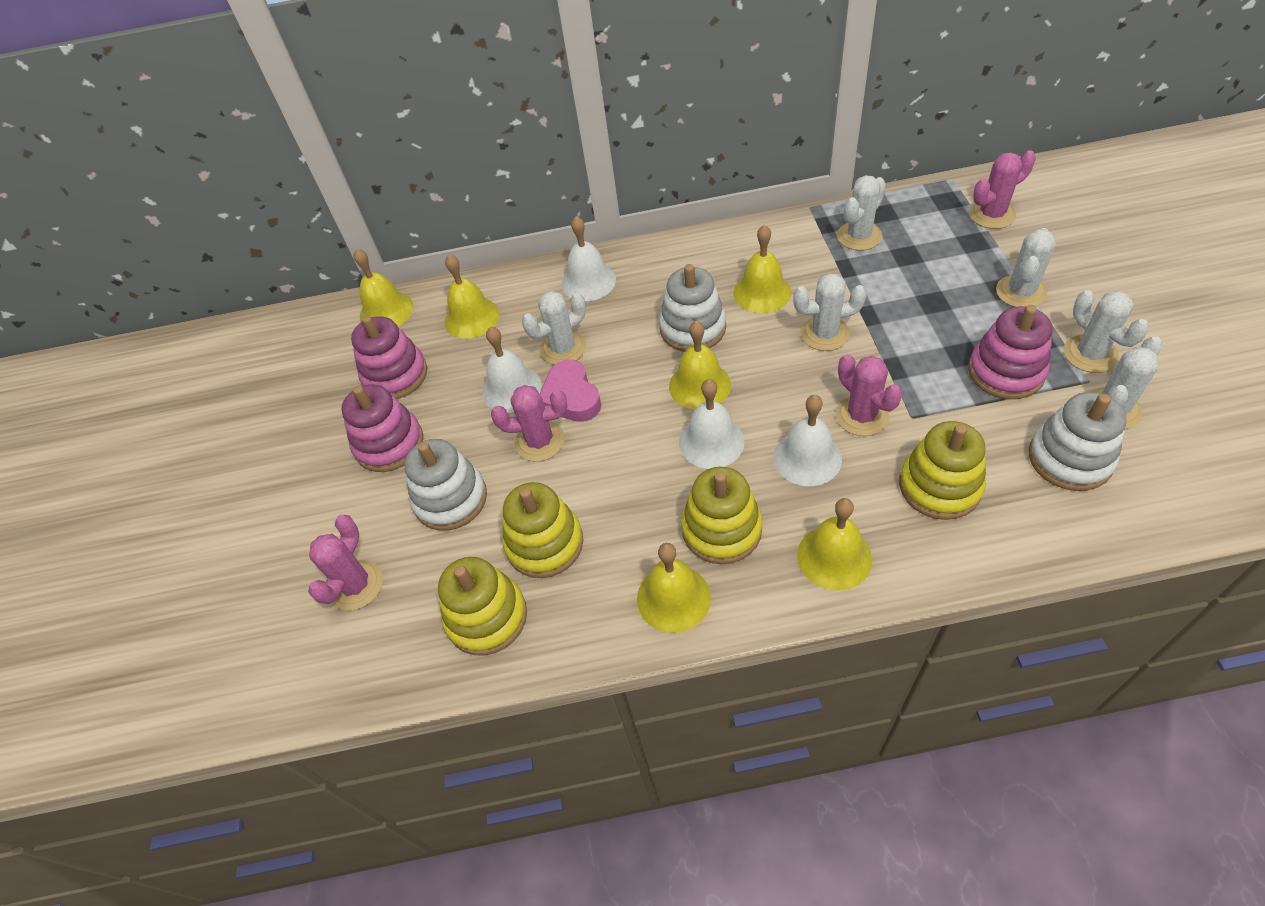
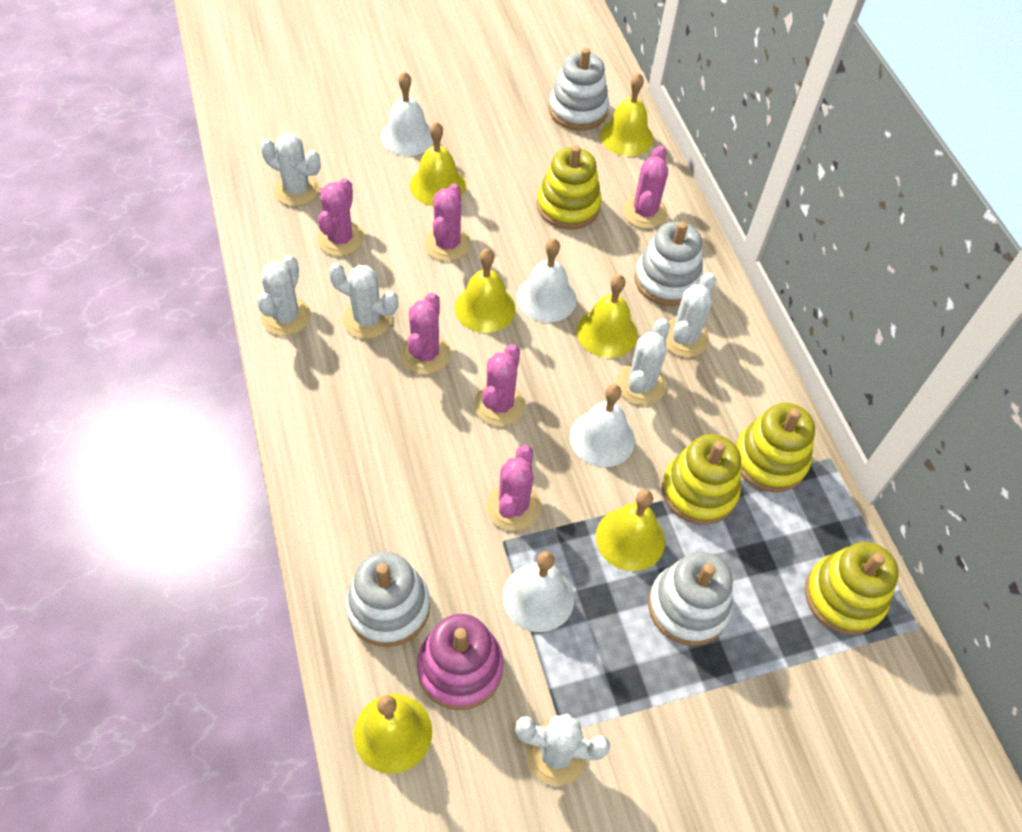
pink cactus: [308,515,383,611] [491,385,567,462] [835,354,903,436] [969,150,1036,229] = 4 -> [317,178,364,256] [400,293,451,375] [424,183,471,261] [474,344,525,426] [486,445,541,531] [623,145,668,229] = 6
pink heart: [539,360,601,422] = 1 -> none = 0
pink stacking toy: [341,384,423,472] [351,315,427,399] [968,305,1053,399] = 3 -> [417,614,504,710] = 1
white stacking toy: [404,439,487,531] [659,264,726,352] [1029,392,1127,491] = 3 -> [346,552,430,647] [549,48,609,131] [634,221,703,306] [648,552,733,646] = 4

